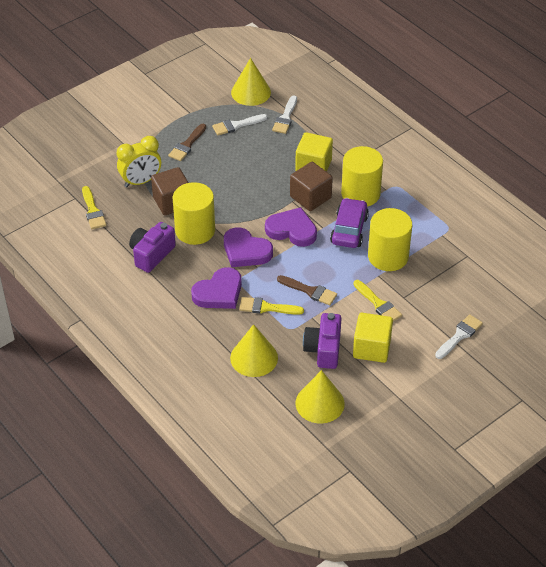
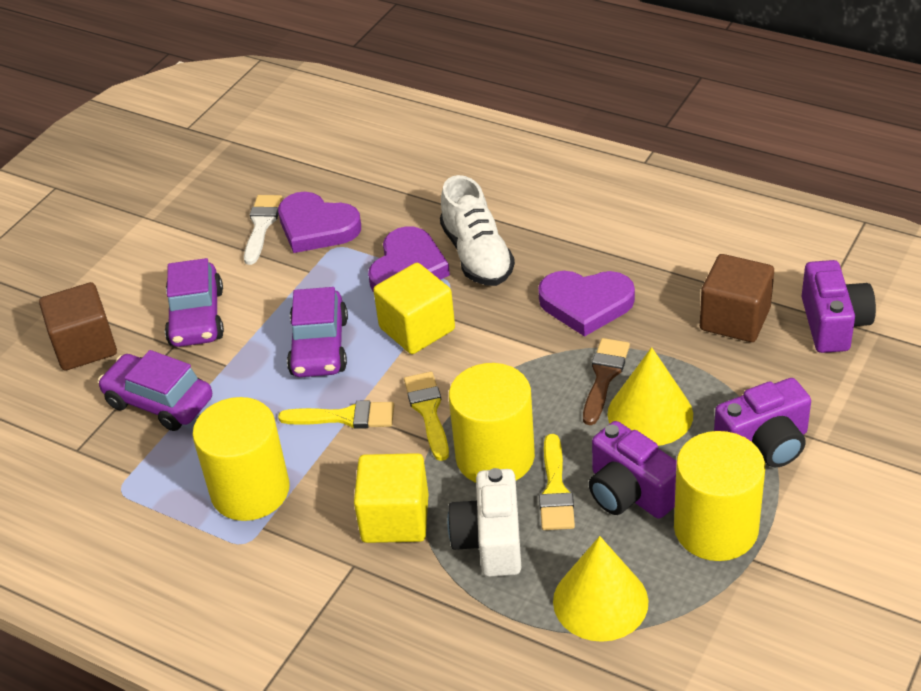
brown brush: [168,124,206,161] [277,275,337,305] = 2 -> [583,338,630,425] = 1
purple camera: [129,222,176,273] [303,313,341,369] = 2 -> [589,421,677,518] [714,378,811,467] [801,260,876,353] = 3
purple car: [330,198,369,248] = 1 -> [97,350,212,431] [165,258,224,347] [287,287,348,377] = 3
white brush: [212,114,268,136] [272,95,297,134] [435,314,483,359] = 3 -> [244,195,283,265] = 1
white camera: none = 0 -> [447,468,521,577] = 1
white shoe: none = 0 -> [440,175,515,286] = 1
yellow clock: [117,136,161,187] = 1 -> none = 0
yellow cone: [230,324,278,377] [231,58,271,106] [296,370,345,424] = 3 -> [553,536,649,642] [608,347,693,446] = 2

